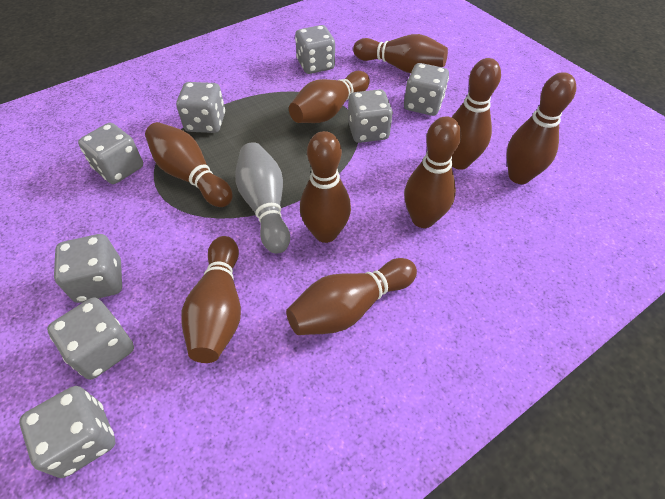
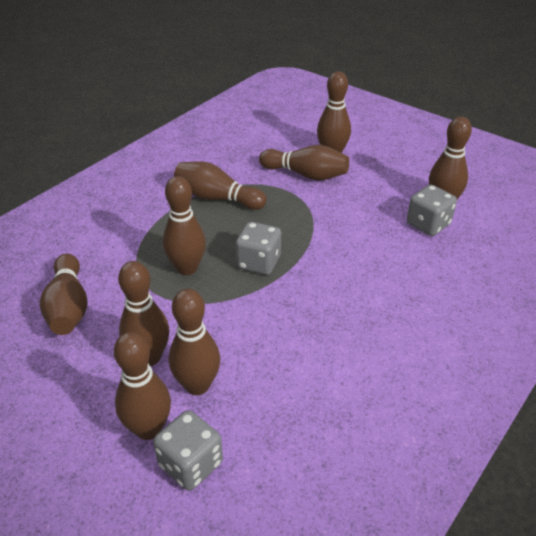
grey bowling pin: [235,142,290,254] = 1 -> none = 0
grey dice: [19,386,115,478] [47,298,134,380] [54,234,122,303] [78,123,143,184] [176,82,225,133] [295,25,335,74] [348,89,393,143] [404,63,449,116] = 8 -> [153,410,223,491] [236,222,281,275] [407,185,457,236] = 3

